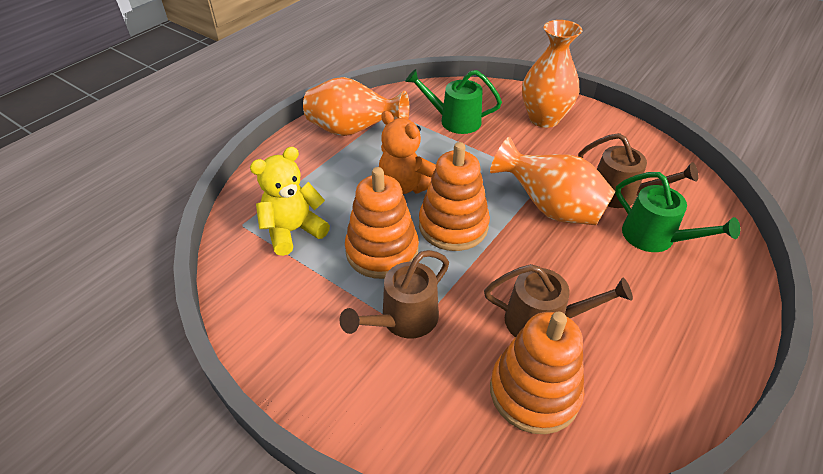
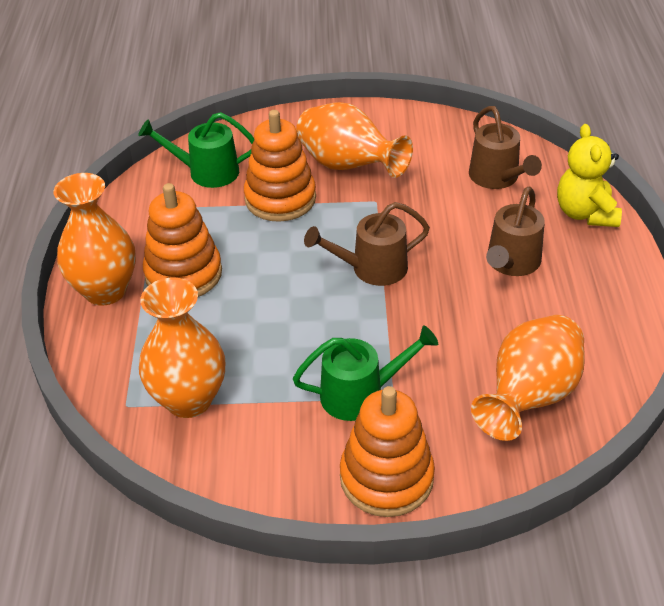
orange teddy bear: [379,111,436,194] = 1 -> none = 0
orange vase: [303,77,409,136] [490,137,615,225] [522,20,582,128] = 3 -> [54,173,136,305] [139,277,225,418] [296,102,413,178] [471,315,585,441] = 4

